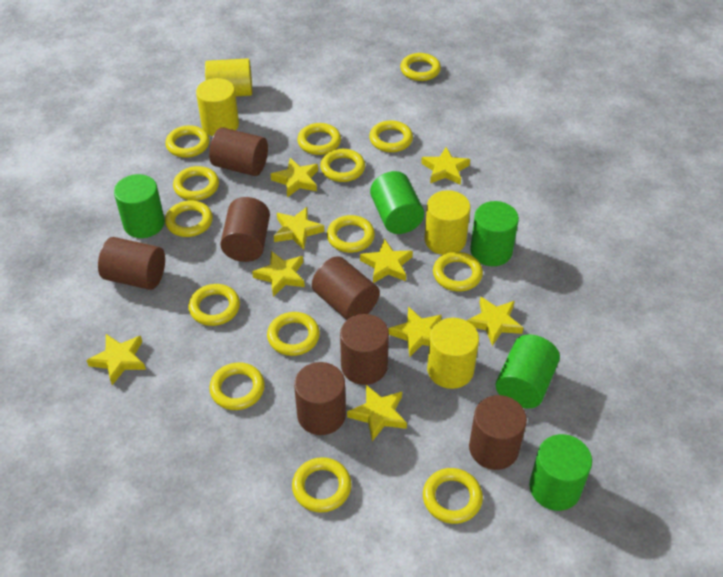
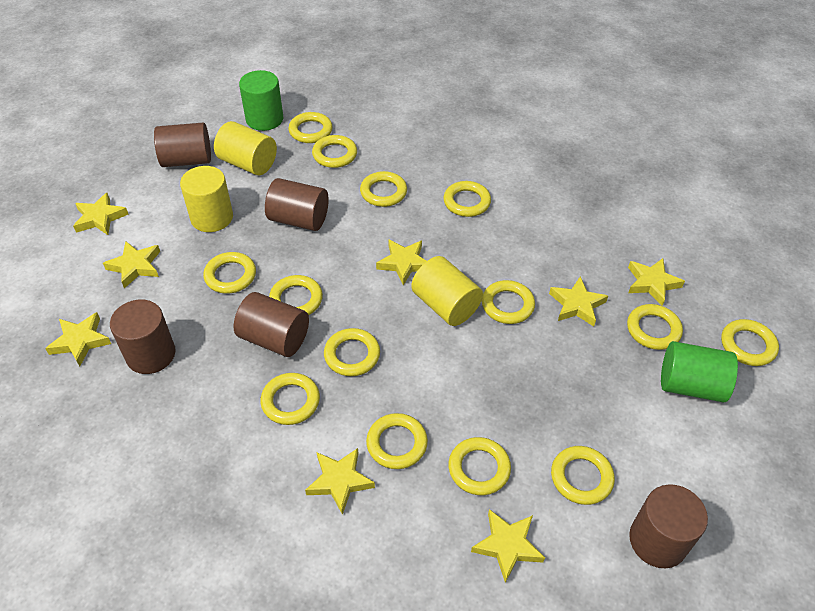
brown cylinder: [98,237,165,290] [209,127,268,176] [220,197,270,262] [294,362,346,435] [312,256,380,320] [340,314,389,385] [469,395,527,470] = 7 -> [110,300,175,374] [154,123,211,167] [234,292,309,357] [265,178,329,231] [629,484,708,568] = 5
green cylinder: [114,174,165,238] [370,171,424,234] [470,201,519,266] [496,334,560,408] [529,434,592,511] = 5 -> [239,70,283,131] [661,341,738,403] = 2
yellow cylinder: [196,78,239,136] [205,58,252,96] [425,190,470,255] [427,318,479,389] = 4 -> [180,166,233,232] [214,121,277,175] [411,256,483,326] = 3
yellow star: [86,334,146,385] [252,251,305,297] [271,158,318,198] [274,207,324,250] [347,385,407,441] [360,239,413,283] [388,306,442,357] [421,147,470,185] [467,296,523,346] = 9 -> [45,312,111,366] [73,193,128,235] [103,242,160,288] [305,448,375,515] [376,239,426,285] [471,509,545,583] [549,276,608,326] [628,258,685,306] = 8

